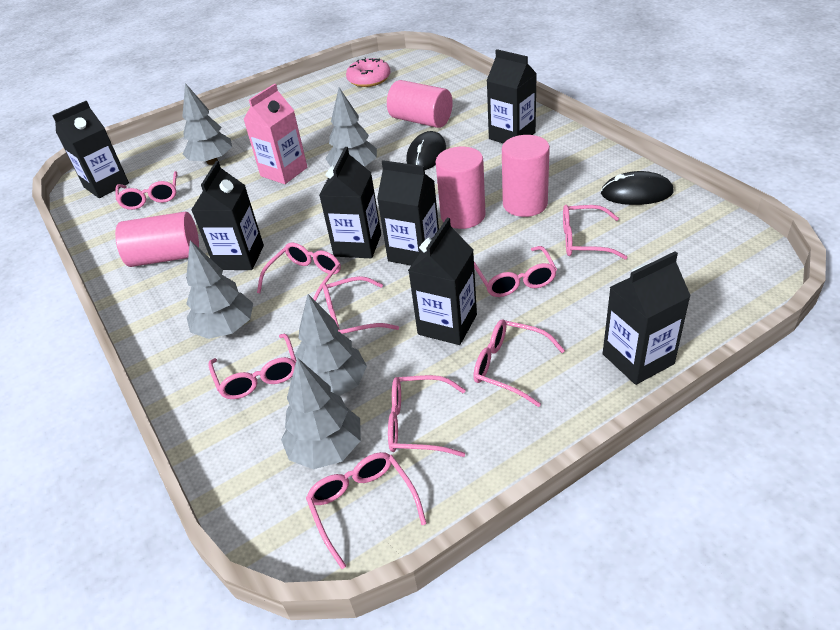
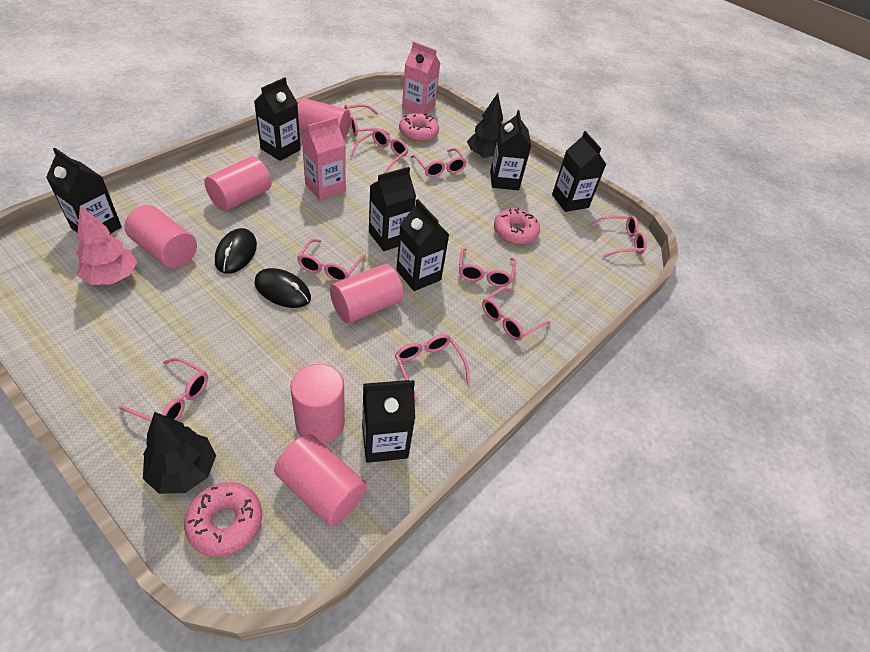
black tree: none = 0 -> [143,412,216,494] [467,93,503,158] = 2
grey tree: [182,83,232,165] [186,240,253,339] [281,358,361,469] [295,294,367,396] [325,87,377,167] = 5 -> none = 0
pink carton: [243,84,307,184] = 1 -> [302,117,346,200] [402,41,441,114] = 2
pink cylinder: [115,212,199,267] [387,80,453,128] [436,147,486,229] [502,135,550,217] = 4 -> [124,205,197,269] [204,156,271,211] [274,434,367,526] [291,364,345,444] [297,98,350,140] [330,264,403,323] = 6
pink donut: [346,57,390,87] = 1 -> [184,482,262,557] [399,113,439,142] [494,208,540,245] = 3
pink tree: none = 0 -> [76,205,137,285] = 1

